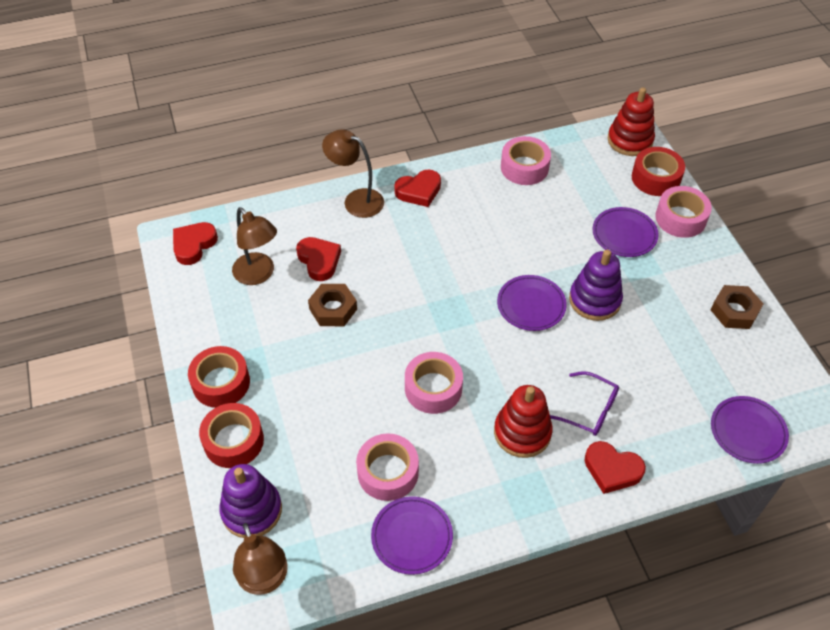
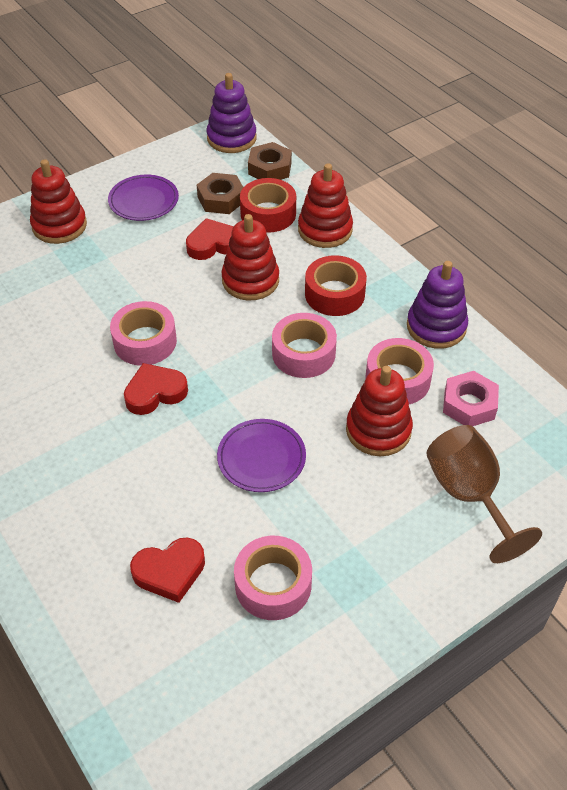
brown goblet: none = 0 -> [426,425,542,563] = 1
brown lamp: [232,207,277,285] [233,523,288,595] [322,129,384,218] = 3 -> none = 0
pink nut: none = 0 -> [443,371,499,426] = 1
purple glasses: [550,371,619,436] = 1 -> none = 0
purple plate: [371,496,453,575] [497,275,567,331] [593,207,659,257] [711,396,789,464] = 4 -> [108,175,179,221] [217,419,306,492] = 2
red heart: [173,222,218,265] [296,237,341,281] [394,169,441,207] [584,441,646,494] = 4 -> [124,363,188,415] [130,537,205,603] [186,218,234,260] = 3
red stacking toy: [494,385,553,458] [608,87,655,156] = 2 -> [30,159,87,244] [221,214,279,300] [298,163,353,248] [346,366,413,456] = 4
red tape: [188,346,250,408] [199,403,264,468] [632,147,685,196] = 3 -> [240,178,296,233] [305,255,367,316] = 2

